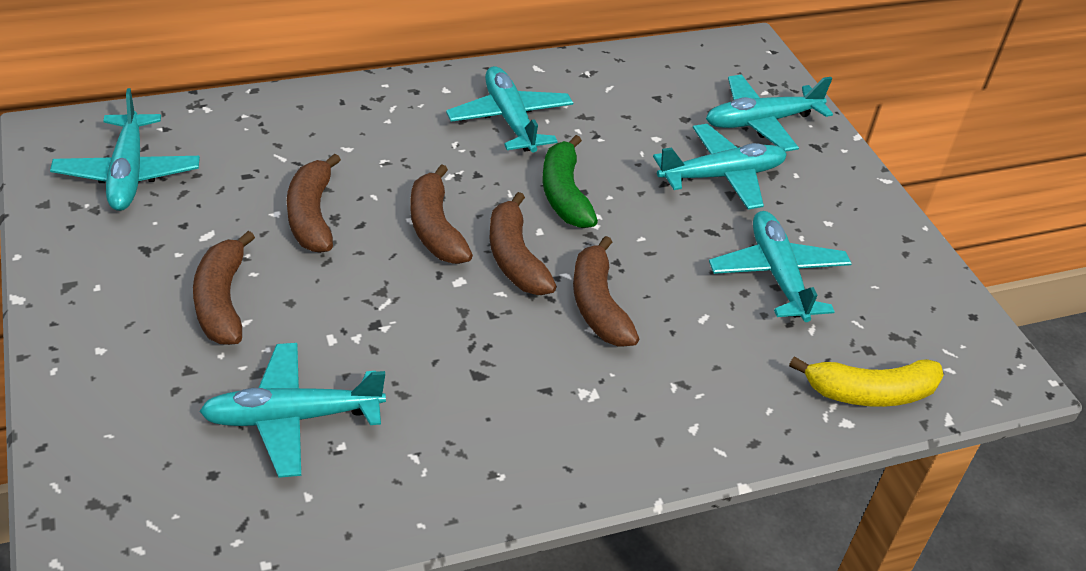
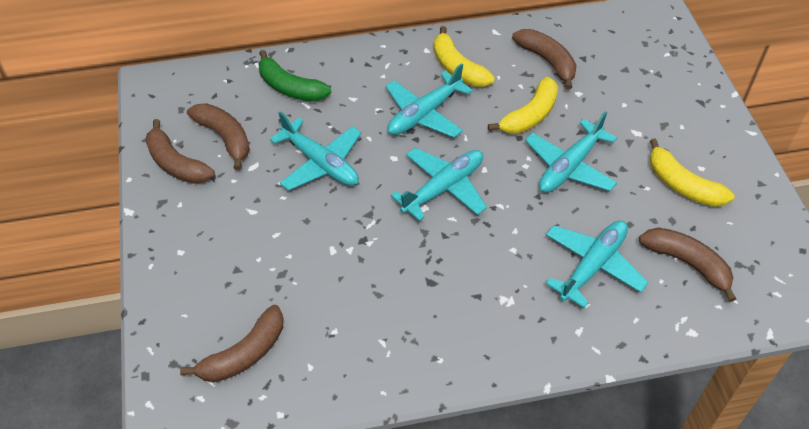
turquoise plane: [50,88,200,211] [199,343,386,478] [446,66,573,153] [653,124,787,210] [706,74,833,152] [709,211,852,322] = 6 -> [270,111,361,191] [385,63,473,138] [391,148,487,221] [525,111,618,193] [546,220,649,308] = 5
yellow banana: [789,356,944,407] = 1 -> [434,26,495,87] [488,76,558,134] [650,138,735,207] = 3

